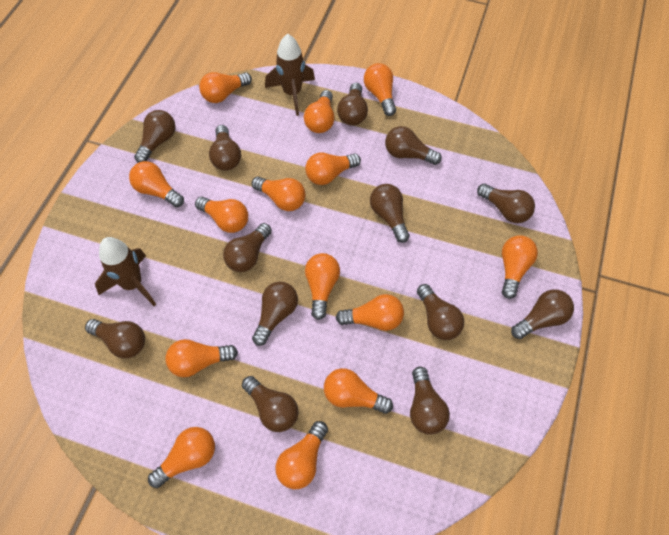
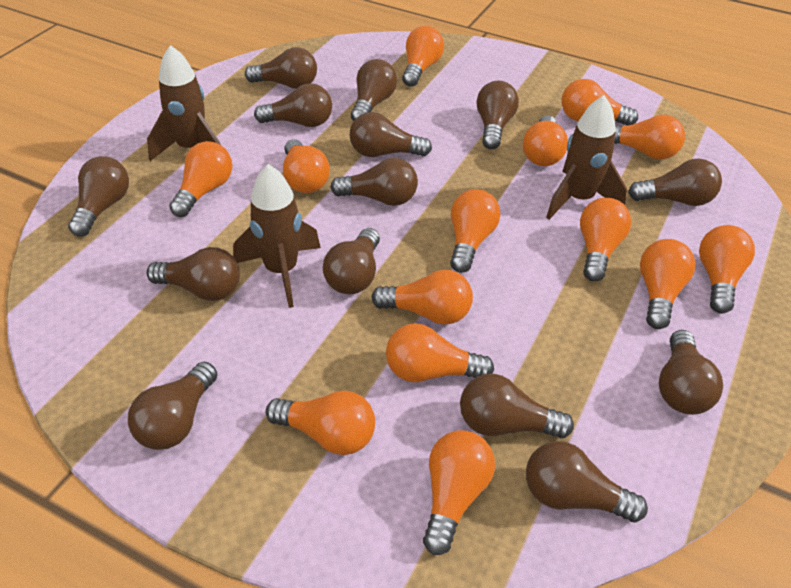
brown light bulb: [85,319,145,358] [134,110,176,163] [209,125,241,171] [223,223,272,272] [242,376,298,432] [252,282,298,346] [337,83,368,125] [370,184,410,243] [385,126,442,165] [410,367,450,435] [417,284,464,340] [477,184,535,223] [511,289,574,339] = 13 -> [68,156,129,237] [128,362,218,450] [146,247,240,301] [245,47,317,89] [254,83,332,127] [323,228,380,294] [330,158,418,206] [350,112,432,157] [351,59,397,121] [460,374,574,438] [476,81,519,149] [526,441,648,522] [628,158,722,206] [659,330,723,415] = 14
brown rocket: [95,237,156,306] [265,34,315,116] = 2 -> [147,45,221,161] [233,164,321,308] [546,95,627,220] = 3

